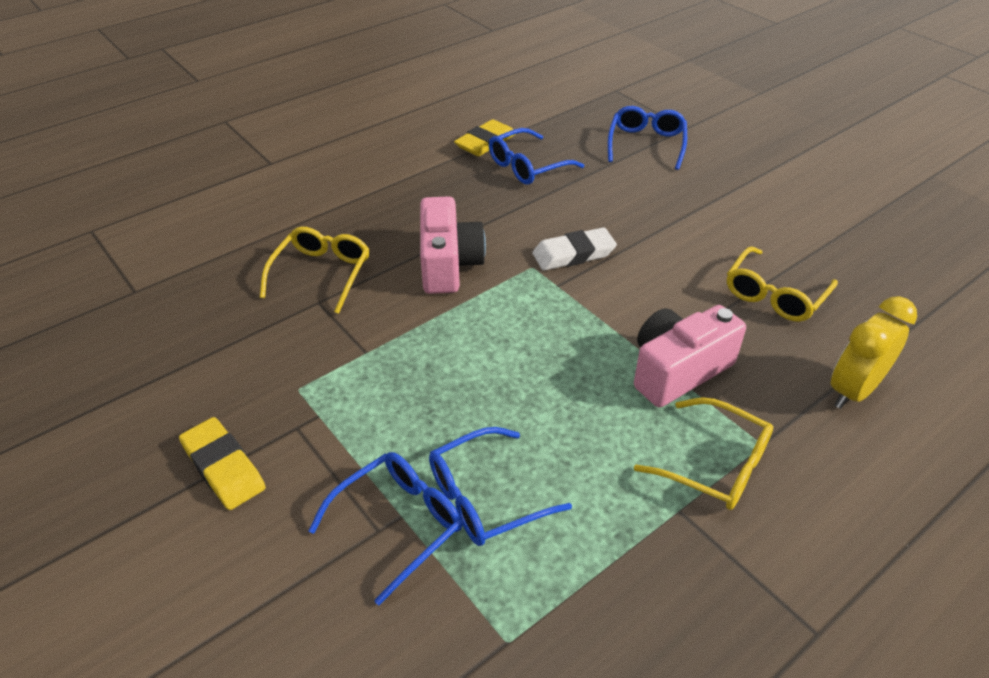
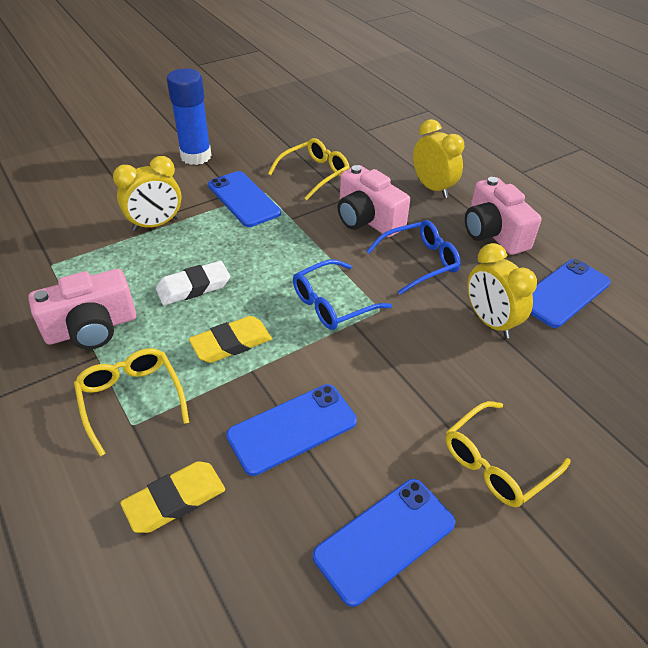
blue glasses: [308,452,462,605] [429,427,572,546] [489,128,584,185] [608,106,687,170] = 4 -> [293,260,392,330] [366,220,461,295] = 2
blue glue stick: none = 0 -> [167,69,212,165] = 1
blue phone: none = 0 -> [208,171,281,227] [226,384,357,476] [313,479,455,607] [531,259,611,328] = 4
pink camera: [420,196,486,294] [634,305,746,407] = 2 -> [28,269,136,349] [338,165,410,237] [465,177,542,255] = 3
yellow clock: [831,296,917,409] = 1 -> [113,156,182,231] [413,119,464,198] [467,243,537,339] = 3

